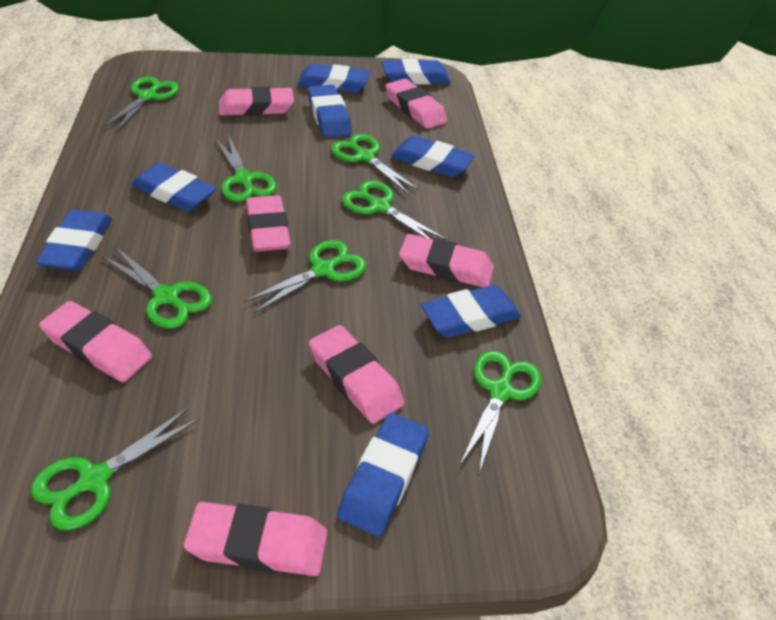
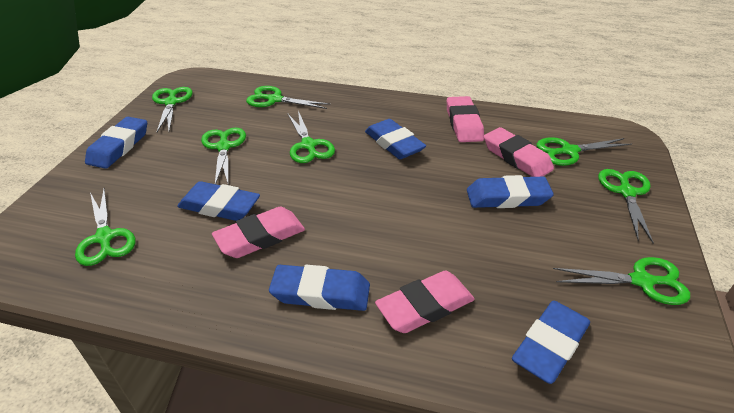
blue eraser: [35,209,112,271] [131,162,217,211] [297,63,370,93] [308,85,352,137] [337,413,429,536] [382,59,451,85] [391,135,475,177] [421,285,521,338] = 8 -> [85,117,147,169] [177,181,260,221] [269,265,370,311] [365,119,426,159] [467,175,554,208] [512,301,590,384] = 6
pink eraser: [39,301,152,382] [184,502,327,576] [219,87,294,116] [246,195,291,252] [309,325,404,424] [386,79,447,129] [399,234,494,287] = 7 -> [212,206,305,258] [375,270,475,333] [447,96,484,142] [484,127,554,177] = 4

